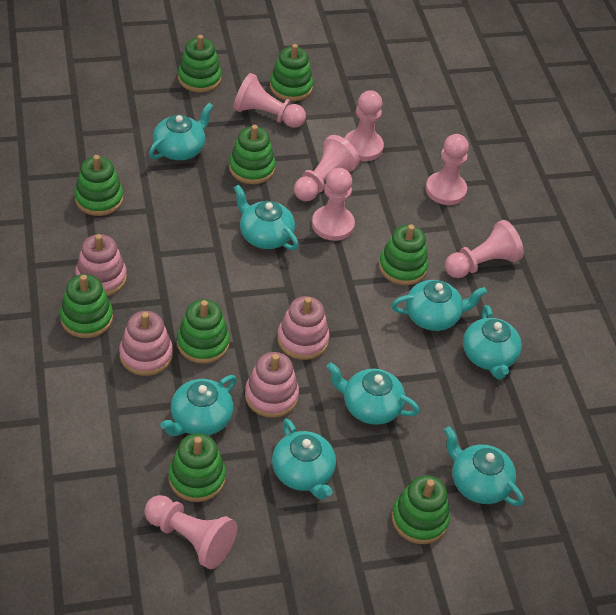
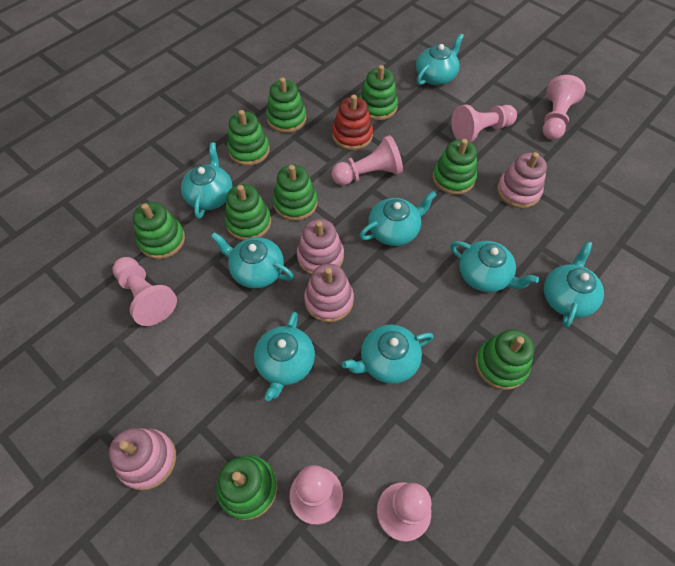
pink pawn: [144,495,237,569] [233,73,306,128] [294,135,360,201] [312,168,355,241] [344,90,384,161] [426,134,469,205] [445,220,524,278] = 7 -> [113,257,177,326] [290,465,343,525] [331,135,403,185] [377,482,431,542] [451,105,517,142] [543,75,586,140] = 6
red stacking toy: none = 0 -> [332,95,373,150] = 1

